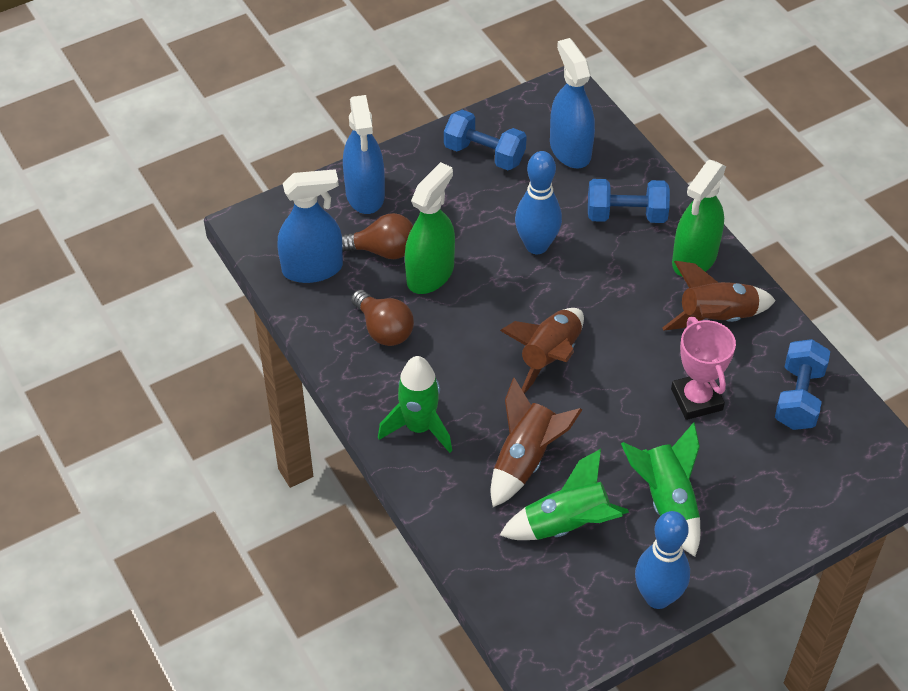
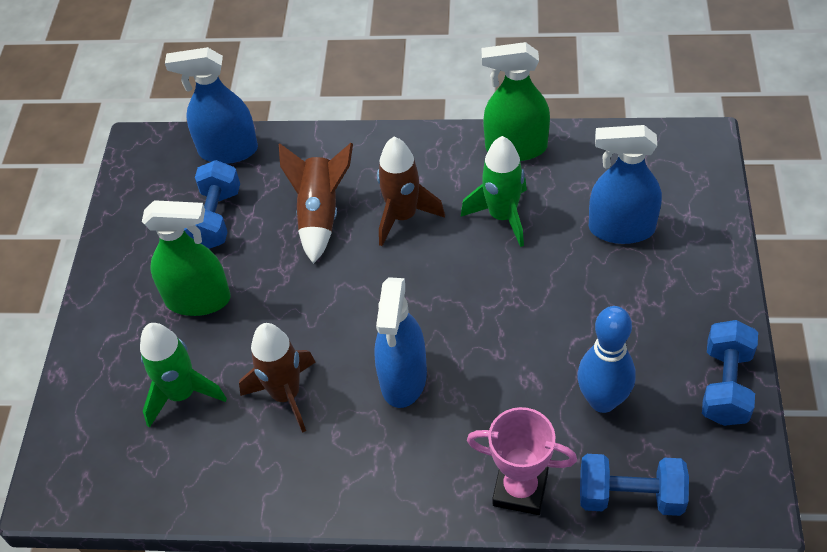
blue bowling pin: [515,151,562,254] [635,511,690,609] = 2 -> [577,306,636,413] = 1
brown light bulb: [342,213,413,259] [351,290,414,346] = 2 -> none = 0
green rocket: [378,356,452,453] [500,449,629,540] [621,422,700,557] = 3 -> [140,323,227,428] [461,136,527,247] = 2

